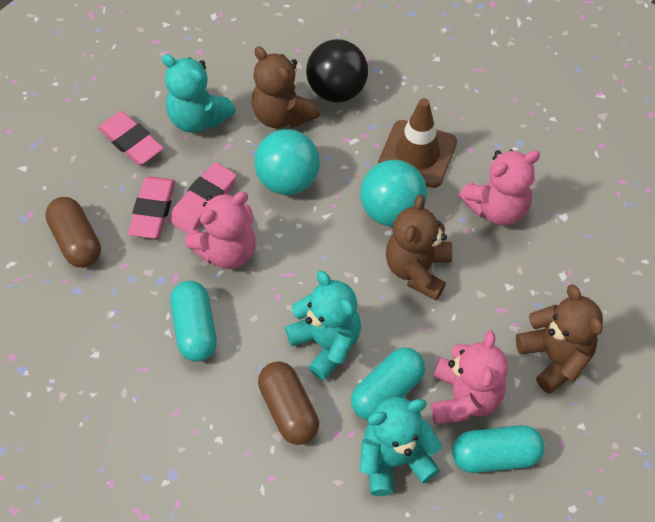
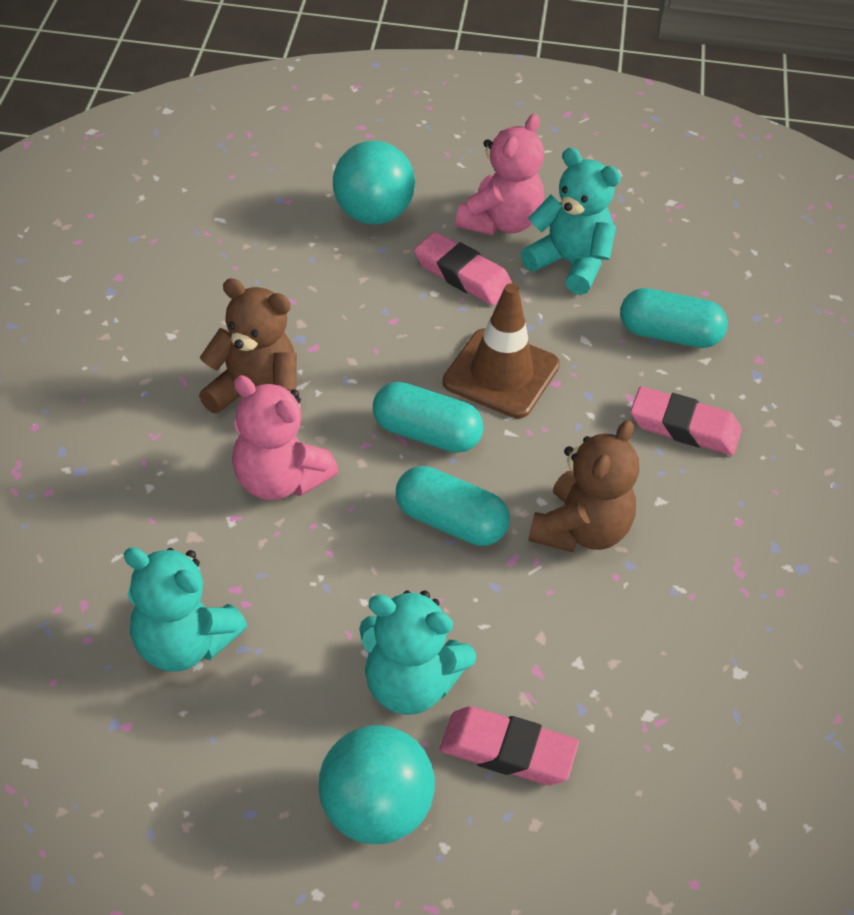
black ball: [306,39,368,102] = 1 -> none = 0
brown capsule: [45,197,101,268] [258,361,319,445] = 2 -> none = 0
brown teddy bear: [252,46,320,128] [386,194,452,300] [516,284,603,394] = 3 -> [199,278,297,413] [528,420,639,552] = 2
pink teddy bear: [185,192,256,269] [431,330,508,424] [459,150,540,226] = 3 -> [232,376,339,500] [456,114,544,236] = 2

